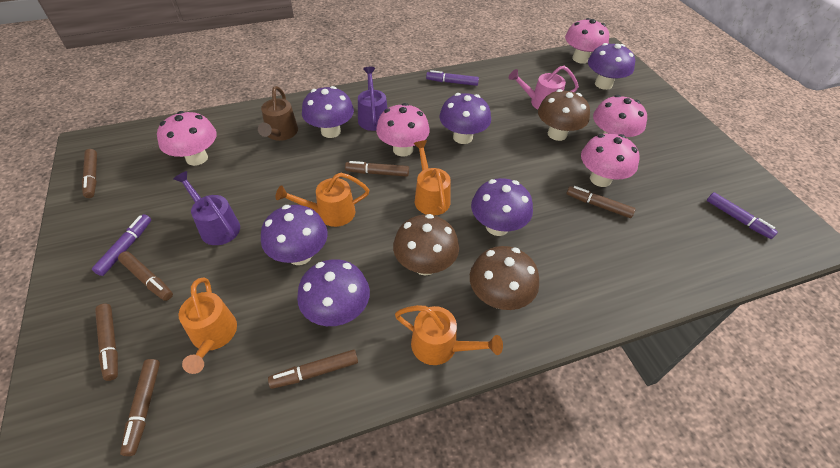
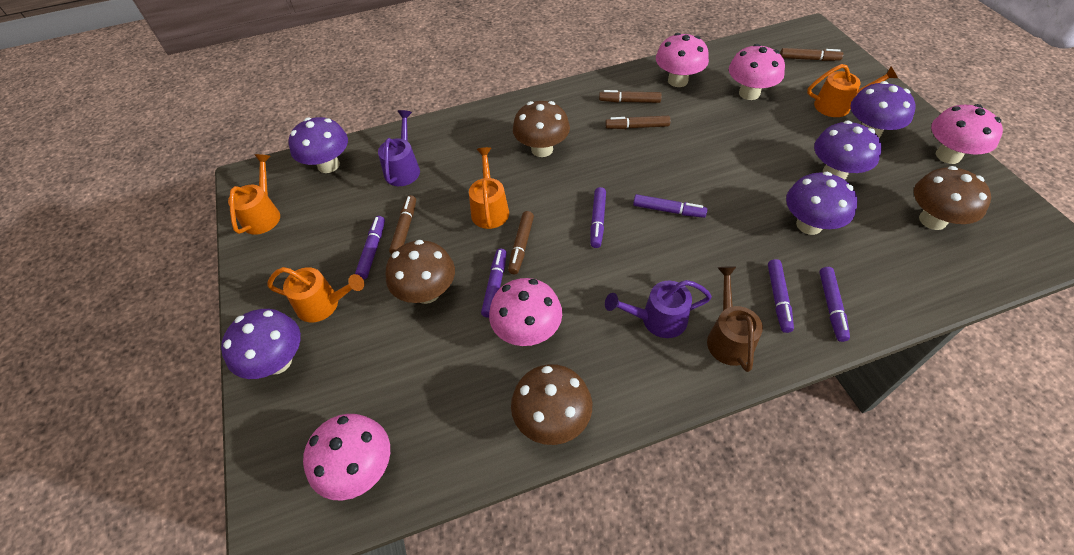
brown marker: [82,149,97,198] [95,304,118,381] [118,251,173,301] [120,359,160,456] [268,350,358,389] [345,161,409,177] [567,186,636,218] = 7 -> [389,195,416,254] [508,211,534,274] [599,90,662,103] [605,116,670,129] [780,48,843,61] = 5
brown mushroom: [393,214,459,276] [470,246,539,310] [538,89,590,141] = 3 -> [385,240,455,304] [511,364,592,445] [513,101,570,157] [914,166,991,230] = 4
pink watering can: [509,66,579,109] = 1 -> none = 0
purple marker: [92,214,151,276] [426,70,479,86] [707,192,778,239] = 3 -> [355,216,385,279] [481,249,507,318] [590,187,606,248] [633,194,707,218] [768,259,794,333] [819,267,850,342] = 6
purple mushroom: [261,205,327,265] [297,259,370,326] [302,86,354,138] [439,93,491,144] [471,178,533,236] [588,43,635,90] = 6 -> [221,309,301,379] [289,117,348,173] [786,172,858,235] [814,120,882,180] [850,81,916,138] = 5

